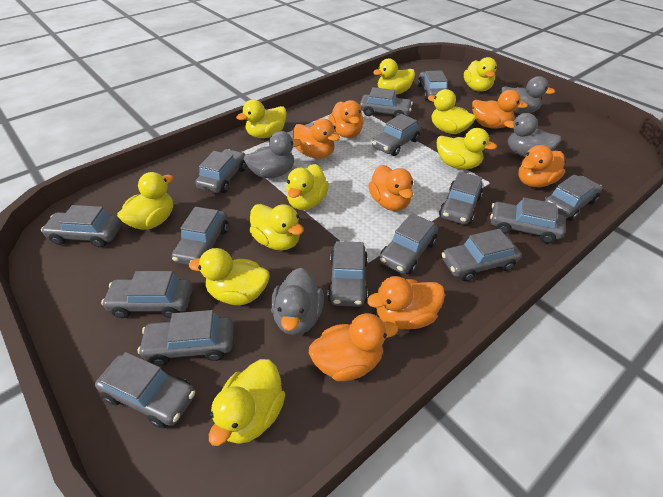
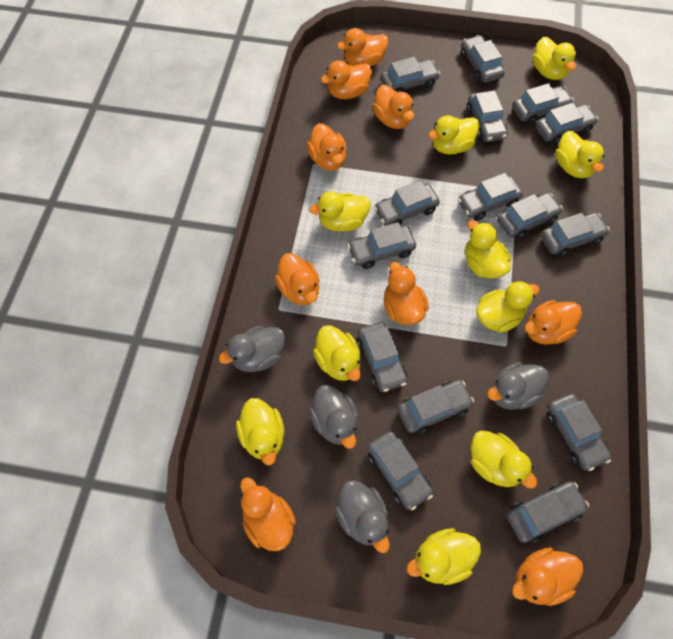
orange duck: [293,119,340,158] [309,313,398,381] [328,100,364,138] [367,276,445,330] [368,165,413,211] [472,90,528,129] [518,145,565,187] = 7 -> [240,477,296,551] [275,253,320,305] [307,123,347,171] [321,60,372,99] [337,28,388,66] [372,85,414,129] [383,262,429,325] [512,547,584,606] [525,300,582,345] = 9

